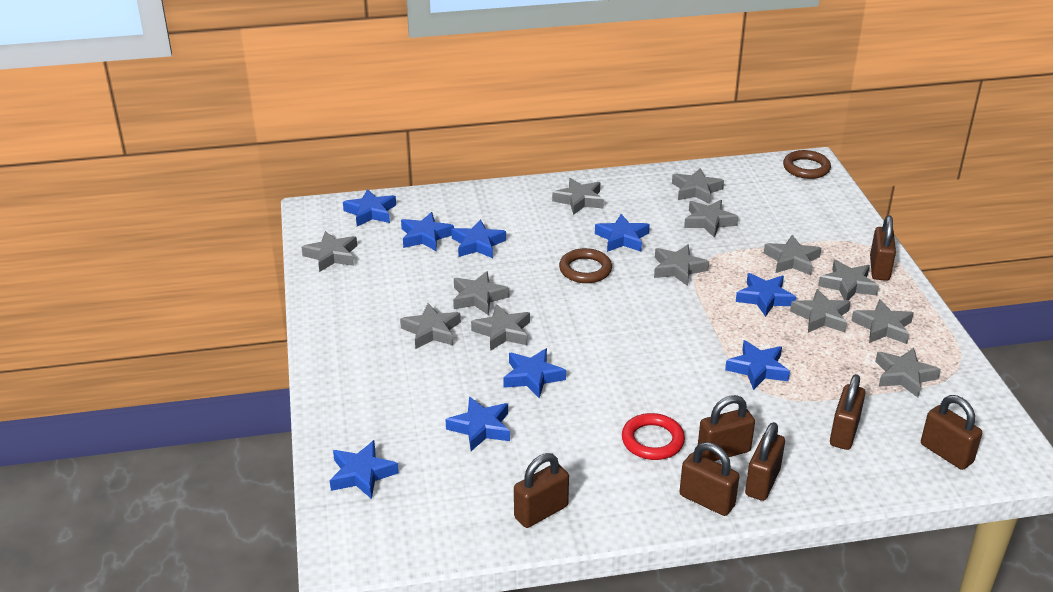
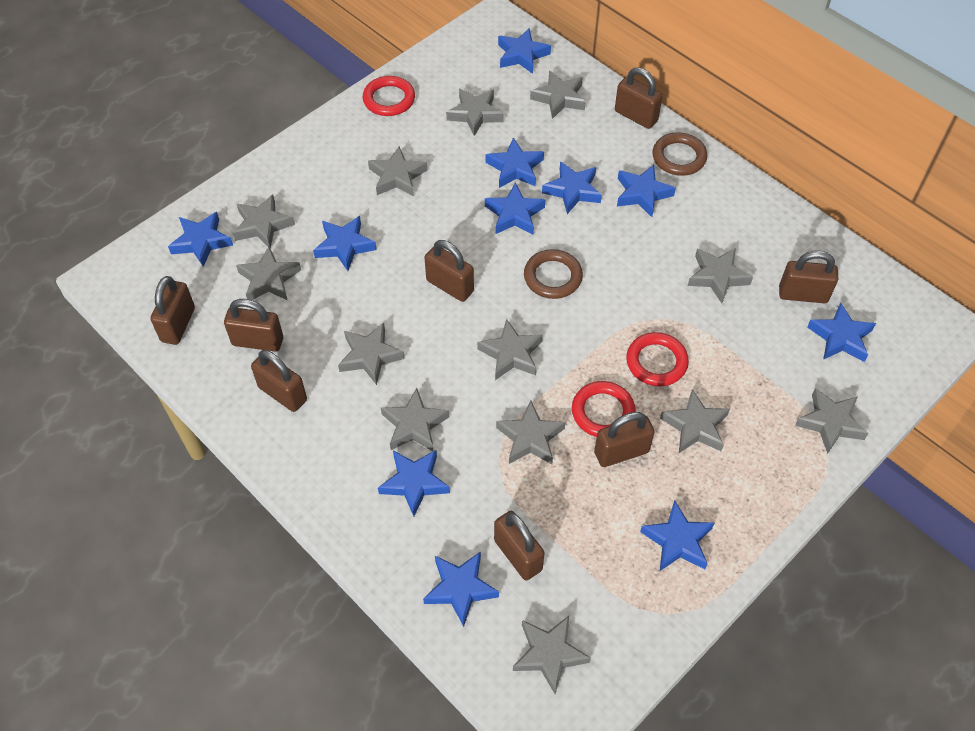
blue star: [330,440,399,499] [343,189,396,226] [401,212,454,251] [445,397,510,451] [451,219,506,258] [503,348,566,398] [595,214,650,252] [725,340,790,390] [736,273,796,317] = 9 -> [168,212,233,267] [313,216,377,271] [378,450,450,516] [423,552,499,627] [485,183,545,235] [486,138,544,188] [498,28,551,74] [542,161,602,214] [617,165,676,217] [640,500,714,571] [807,303,876,362] = 11
brown padlock: [514,453,569,528] [680,442,739,516] [698,395,755,461] [745,422,785,501] [830,374,865,450] [870,215,896,281] [921,395,982,470] = 7 -> [150,276,195,345] [224,299,283,352] [251,350,307,412] [425,240,474,302] [494,511,545,581] [594,412,655,467] [615,67,663,129] [779,251,838,303] = 8
red ring: [622,413,685,460] = 1 -> [363,76,415,116] [572,381,636,437] [626,332,689,386] = 3

